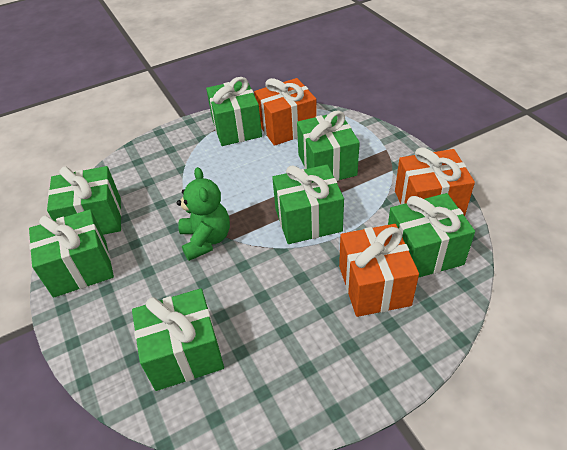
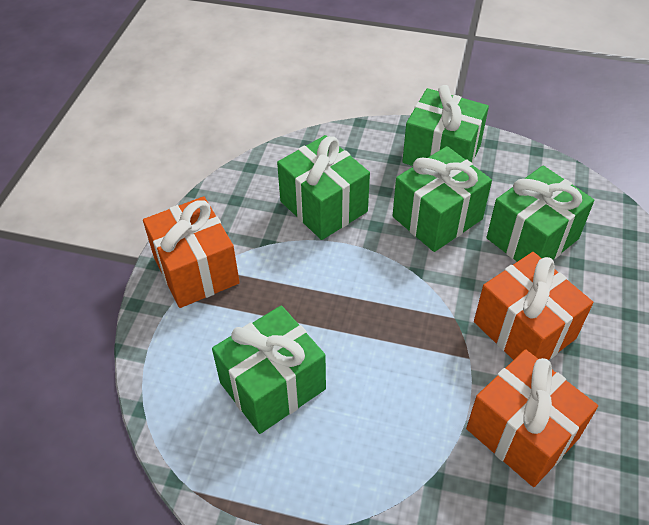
green gift: [29,209,114,298] [47,166,122,235] [132,288,224,391] [206,77,262,146] [272,165,344,244] [297,110,360,181] [388,193,475,278] = 7 -> [212,305,326,434] [277,135,370,240] [393,146,492,252] [402,85,489,166] [486,165,594,262] = 5
green teddy bear: [177,167,230,261] = 1 -> none = 0

